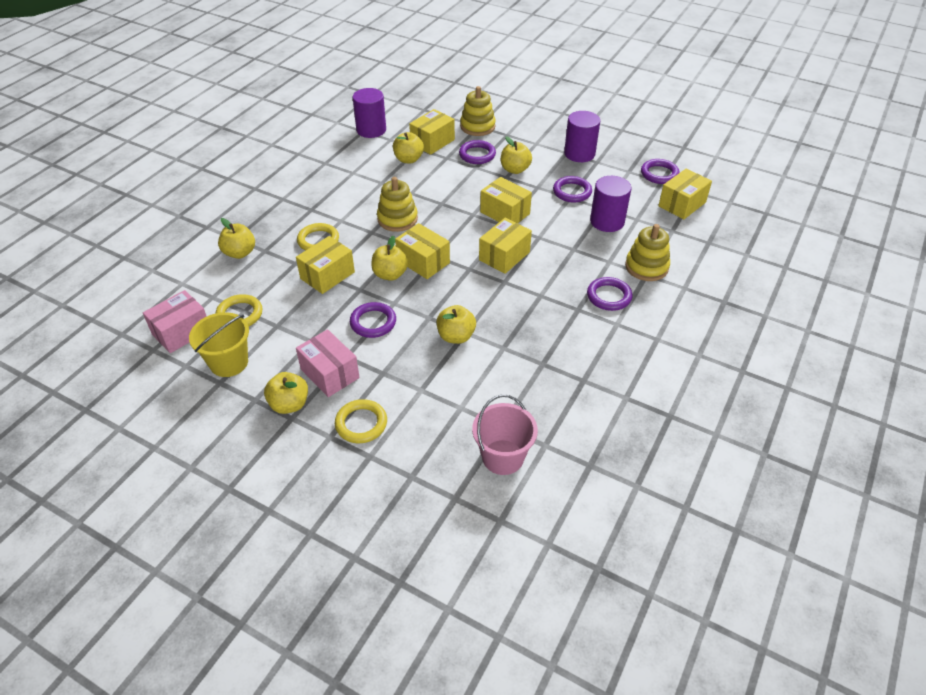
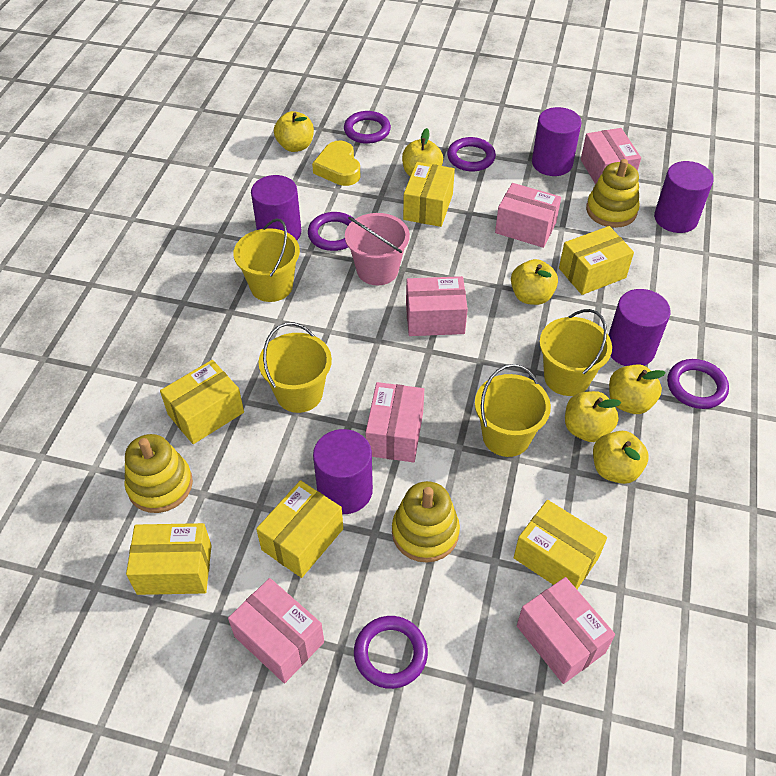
pink box: [143,290,207,353] [296,329,360,397] = 2 -> [228,578,324,683] [366,382,424,462] [406,276,468,336] [495,183,561,248] [517,577,615,684] [581,128,641,185] = 6
purple cylinder: [353,88,386,138] [564,111,600,162] [590,176,631,232] = 3 -> [251,175,302,240] [313,429,373,514] [532,107,582,176] [609,289,671,366] [654,161,714,233] = 5
yellow bucket: [189,312,249,377] = 1 -> [234,218,300,302] [258,323,332,413] [475,364,551,457] [540,309,612,396] = 4
yellow heart: none = 0 -> [312,141,361,186] = 1
yellow ring: [216,294,263,326] [297,223,339,251] [335,399,387,443] = 3 -> none = 0

